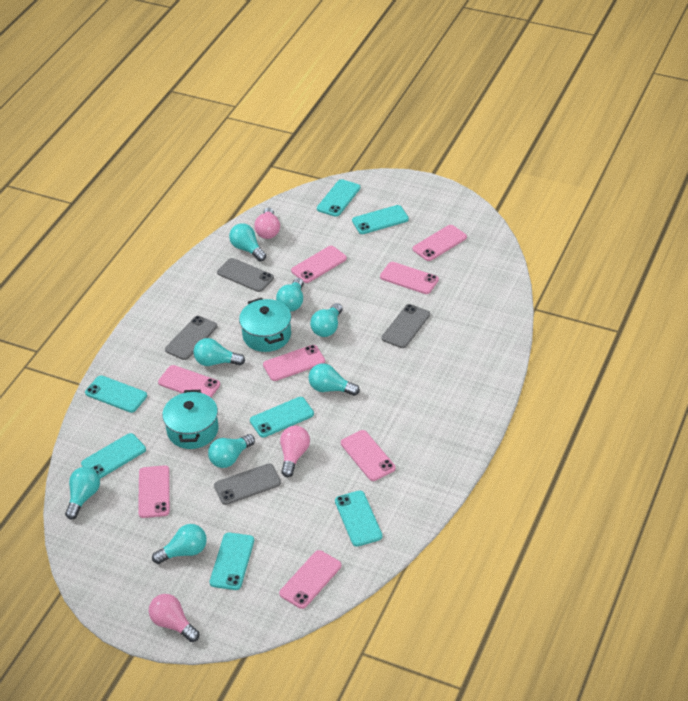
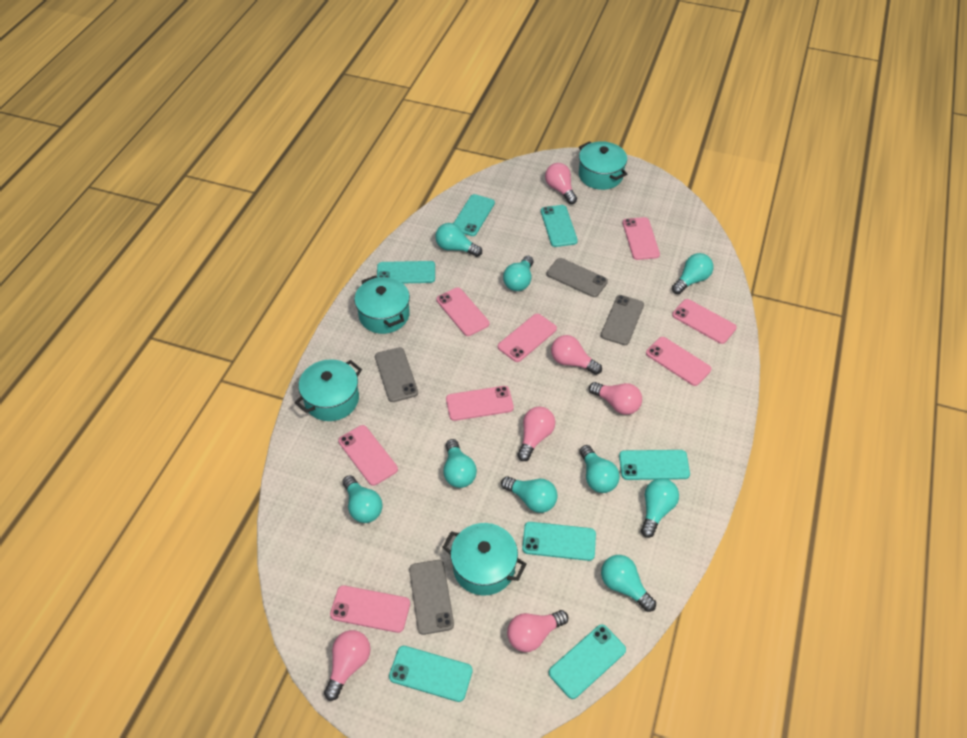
pink light bulb: [149,594,199,642] [254,208,280,239] [280,426,310,477] = 3 -> [324,630,371,701] [507,610,568,652] [517,406,555,461] [545,163,577,204] [551,335,602,375] [589,382,642,415] = 6
turquoise light bulb: [65,467,100,520] [152,524,207,564] [193,338,245,366] [208,434,255,468] [229,223,266,261] [276,278,304,312] [309,363,360,396] [310,303,343,337] = 8 -> [343,475,383,523] [435,223,482,257] [443,439,477,488] [501,476,558,513] [503,256,534,291] [579,445,620,493] [601,555,656,612] [641,478,679,538] [672,253,714,294] = 9
turquoise pot: [162,390,219,449] [239,298,291,352] = 2 -> [295,359,362,421] [354,275,410,334] [442,523,526,596] [579,141,627,190] = 4

